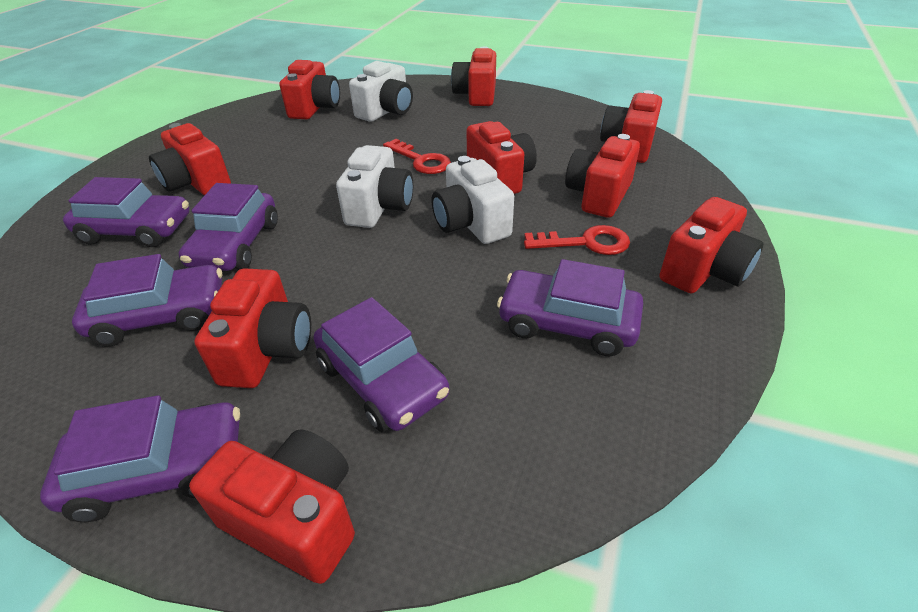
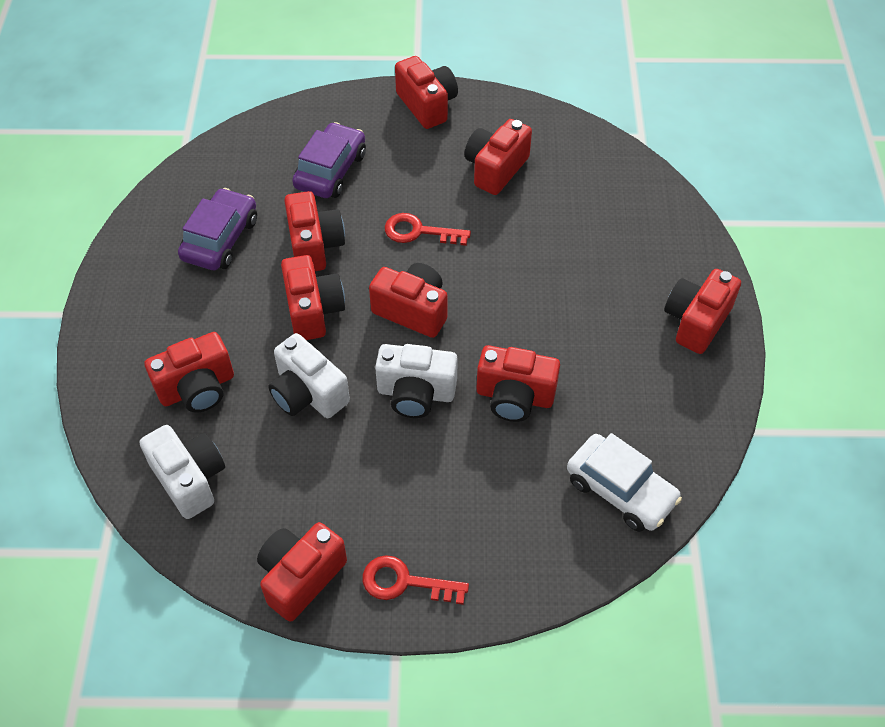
purple car: [40,395,240,522] [63,177,190,247] [72,254,222,347] [179,183,278,271] [314,297,449,432] [497,259,643,356] = 6 -> [178,188,257,270] [292,122,366,198] = 2
white car: none = 0 -> [567,433,682,532] = 1

